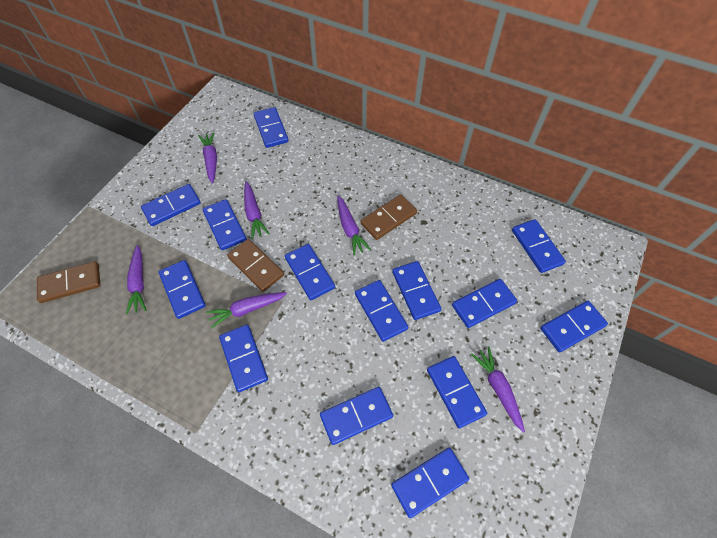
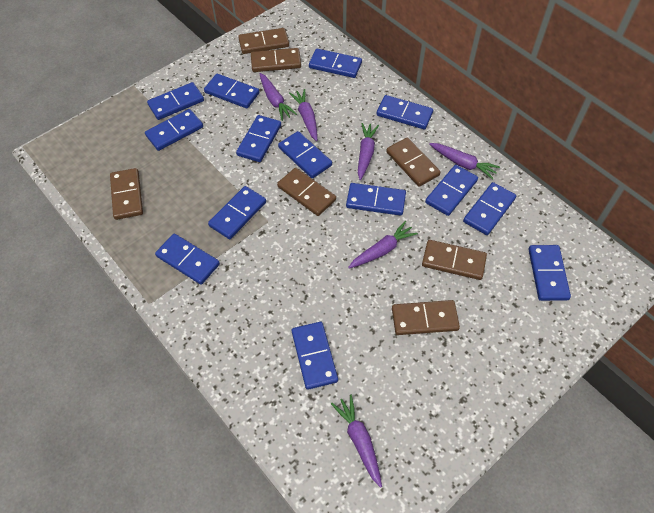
brown domino: [37,261,100,303] [227,239,284,292] [360,194,417,240] = 3 -> [110,168,143,220] [238,28,289,54] [251,48,301,72] [277,168,336,216] [386,138,440,187] [392,300,460,335] [422,240,487,280] = 7

